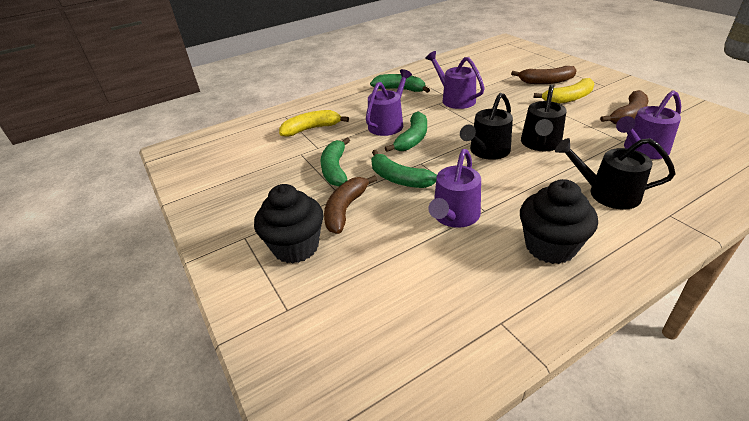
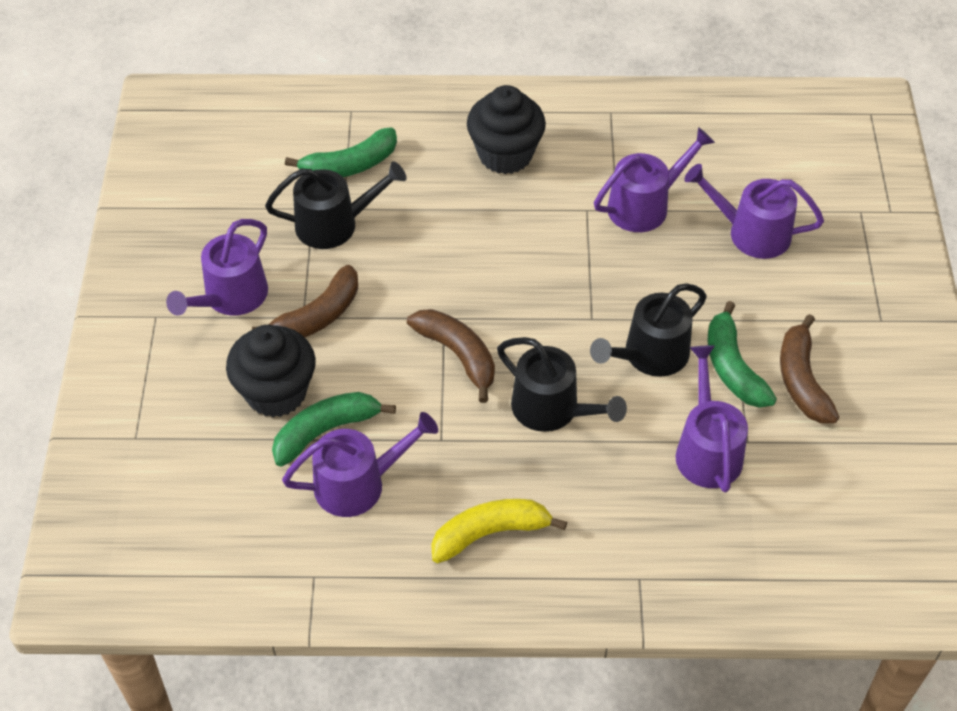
green banana: [321,138,350,186] [370,74,430,93] [371,150,437,188] [385,112,427,152] = 4 -> [272,392,396,467] [285,127,397,177] [708,301,777,408] = 3
purple watering can: [366,69,412,136] [425,51,485,109] [428,149,481,228] [616,90,681,159] = 4 -> [166,219,268,315] [282,412,438,517] [594,127,715,232] [676,345,748,492] [684,164,824,259] = 5
yellow banana: [279,110,349,137] [534,78,594,104] = 2 -> [431,499,567,563] = 1

